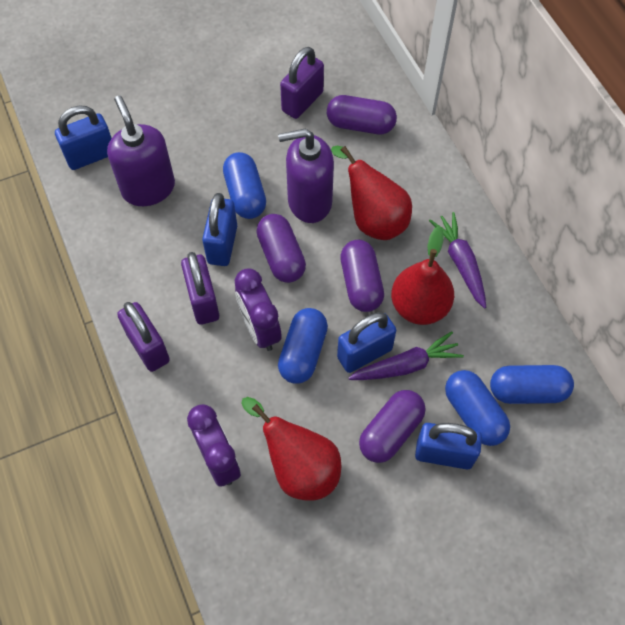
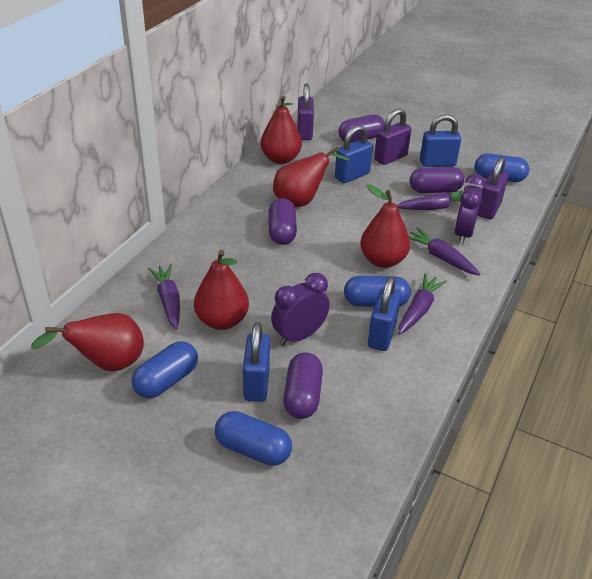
purple carrot: [349,331,464,380] [429,212,486,309] = 2 -> [148,264,180,330] [397,190,463,210] [399,273,447,334] [409,227,480,276] = 4
purple soap dispenser: [107,96,175,206] [278,129,334,223] = 2 -> none = 0
red pear: [241,397,341,500] [331,146,412,240] [391,226,454,325] = 3 -> [31,313,144,372] [194,250,249,330] [261,96,302,164] [273,147,350,207] [360,184,410,268] = 5

